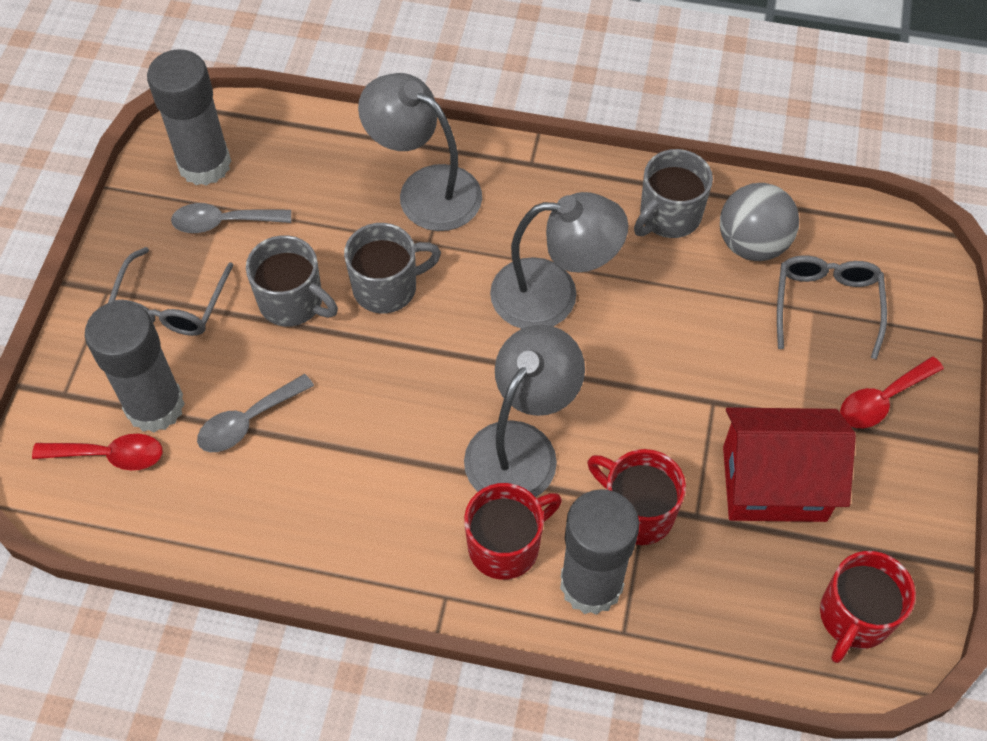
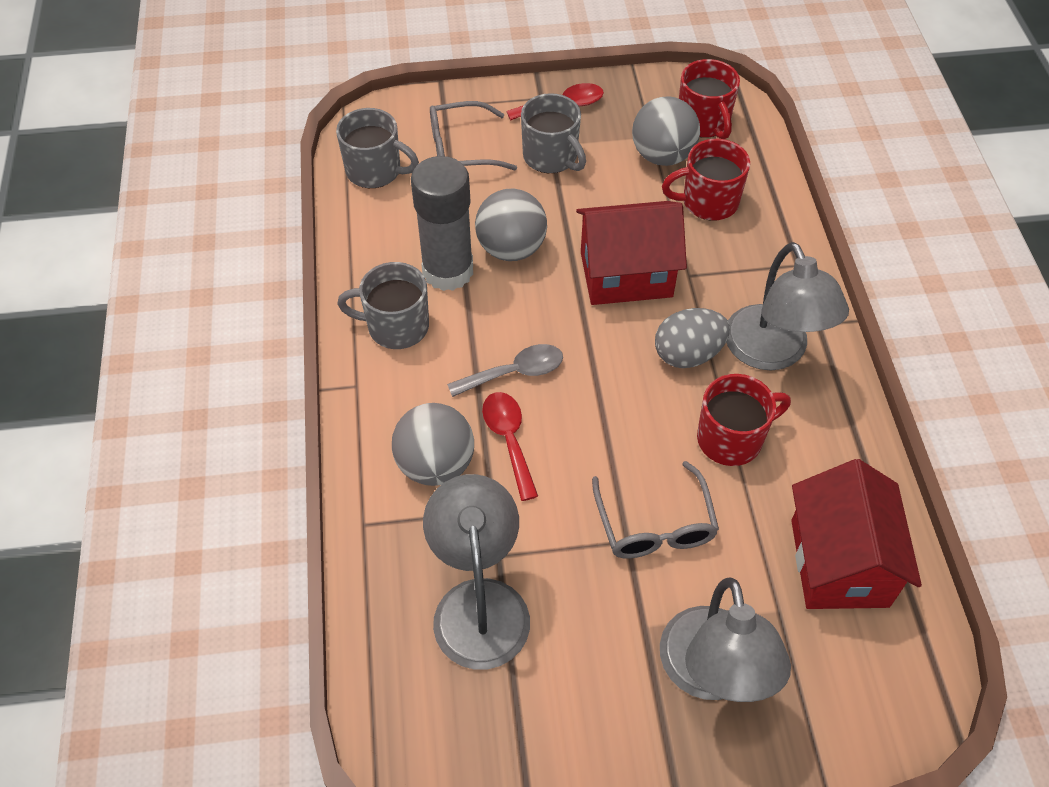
grey ball: [720,183,799,261] = 1 -> [392,403,474,486] [475,189,547,261] [632,96,700,166] = 3
grey egg: none = 0 -> [655,308,730,368] = 1
grey glue stick: [85,301,185,433] [147,49,231,186] [560,489,639,615] = 3 -> [411,156,473,291] = 1
grey spoon: [171,203,291,233] [197,374,314,452] = 2 -> [447,344,563,397] = 1
red house: [723,407,856,522] = 1 -> [576,201,687,305] [791,459,922,609] = 2

